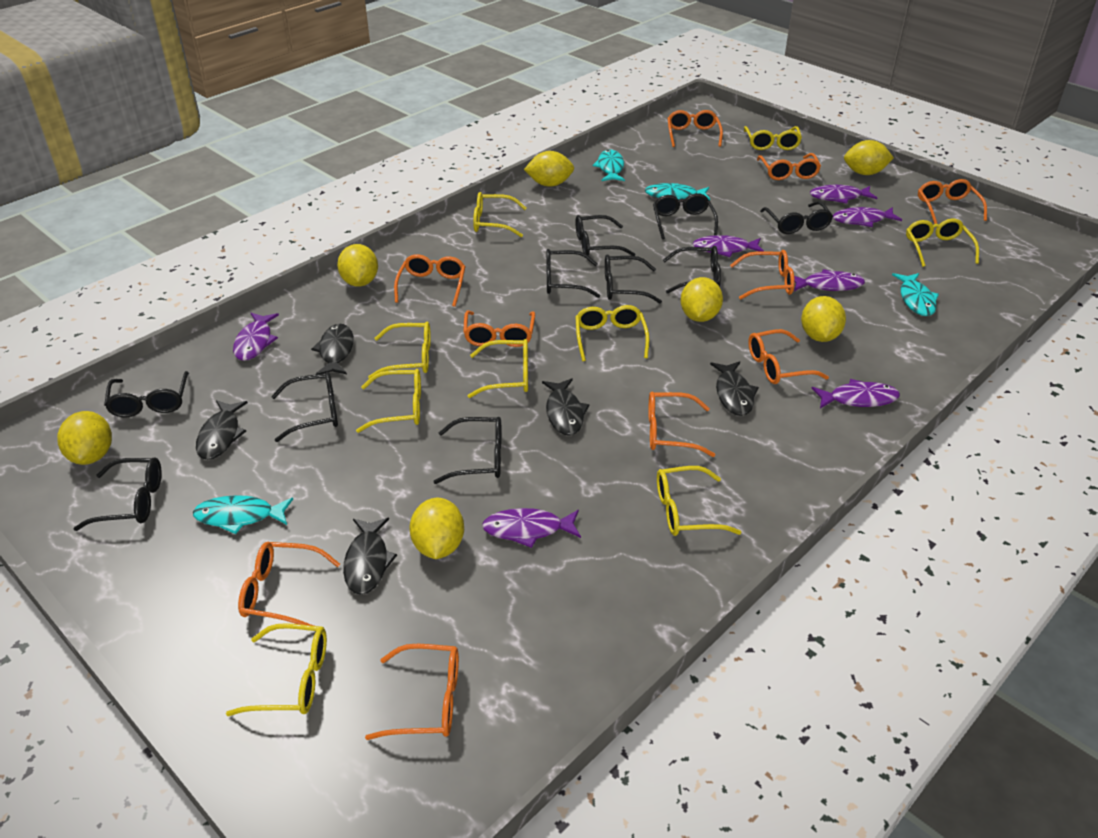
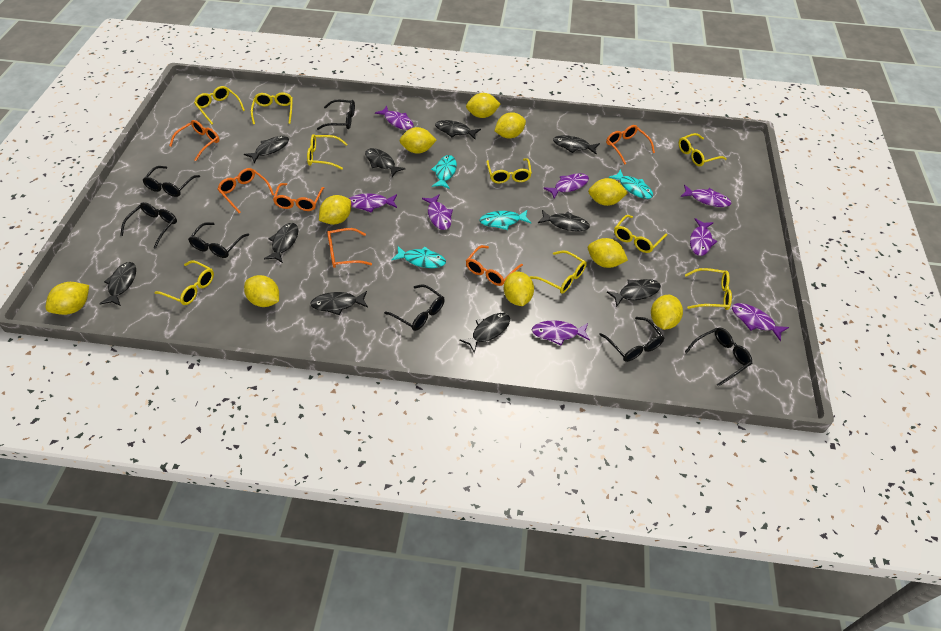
black fish: [196,400,248,460] [311,324,354,375] [343,518,397,595] [542,378,589,436] [710,361,759,416] = 5 -> [100,262,136,306] [244,136,289,163] [264,223,299,263] [310,291,368,315] [365,148,406,177] [435,120,481,139] [459,313,510,353] [538,210,590,232] [553,135,600,155] [607,279,661,307] = 10
black glasses: [74,458,162,531] [104,371,189,417] [271,372,338,442] [434,417,502,484] [546,249,600,298] [575,215,635,256] [605,254,662,303] [653,193,718,239] [663,246,721,294] [760,201,833,234] = 10 -> [120,202,177,249] [142,166,200,197] [188,222,249,258] [317,100,355,130] [384,284,445,331] [599,317,664,362] [685,328,752,387] = 7
orange glasses: [238,542,340,626] [365,644,459,740] [394,254,466,307] [463,311,535,347] [648,392,715,457] [667,110,723,147] [730,250,795,300] [748,329,829,384] [757,153,821,180] [918,179,987,224] = 10 -> [169,120,220,161] [218,168,274,213] [273,183,324,211] [327,228,372,268] [466,245,523,286] [606,125,655,165] = 6
purple fish: [233,313,279,361] [482,508,581,548] [693,235,764,257] [794,269,865,291] [810,185,877,204] [811,379,900,409] [833,207,902,227] = 7 -> [349,193,397,213] [375,106,414,130] [422,194,453,230] [532,320,590,345] [543,173,589,199] [680,185,732,207] [690,218,717,256] [732,303,789,341] = 8
yellow lemon: [57,411,112,465] [337,244,378,287] [409,498,464,559] [524,151,574,187] [680,277,723,322] [801,296,846,342] [844,140,894,175] = 7 -> [45,282,89,315] [244,275,279,307] [319,195,351,225] [400,127,436,154] [466,93,501,118] [495,112,526,139] [504,271,534,306] [588,178,627,206] [588,238,628,268] [651,295,683,330] = 10

